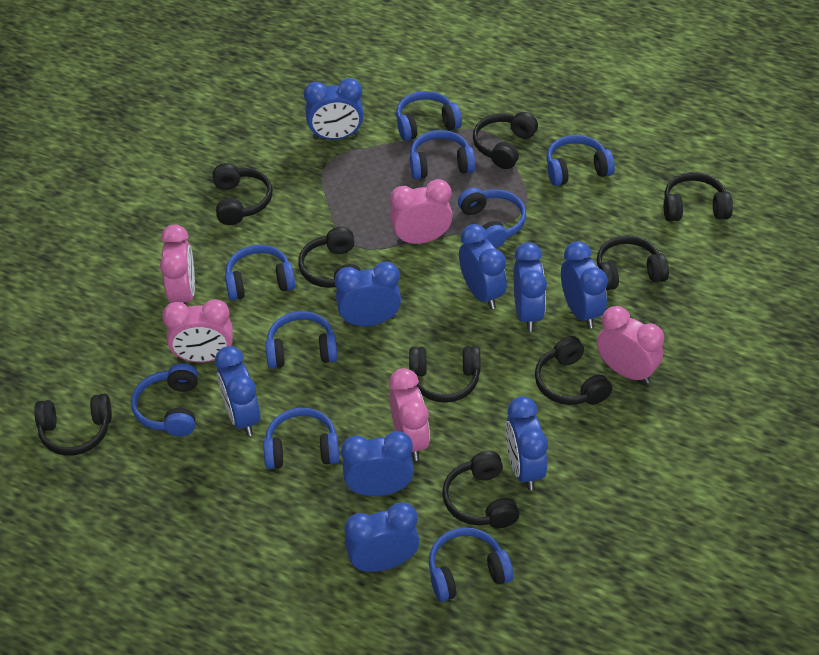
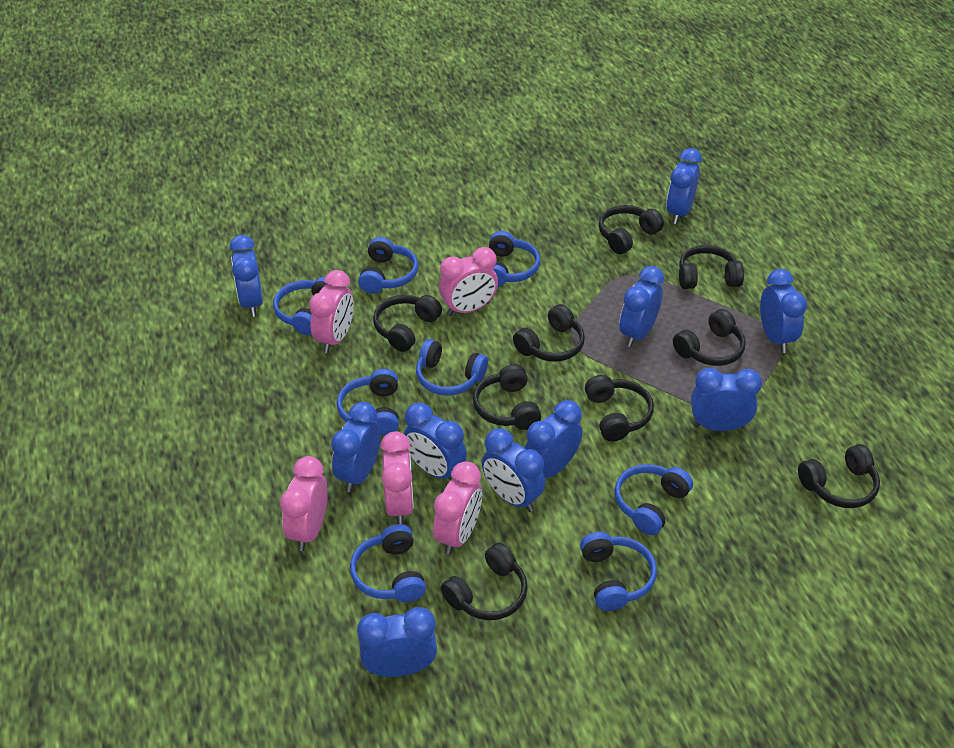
blue clock: [215,346,260,436] [304,78,364,140] [335,262,401,326] [341,431,414,496] [345,502,420,572] [459,224,507,309] [505,396,548,490] [514,242,547,331] [561,241,608,329] = 9 -> [229,235,263,317] [331,402,381,492] [357,607,437,677] [404,403,467,480] [482,429,545,512] [525,400,582,478] [620,266,664,347] [666,148,702,224] [691,368,762,431] [760,269,807,353] = 10
blue headphones: [131,363,198,436] [225,244,295,301] [263,408,339,469] [265,311,338,369] [396,91,462,141] [410,130,475,179] [429,527,513,602] [458,188,526,248] [547,135,615,186] = 9 -> [273,277,327,335] [337,369,399,435] [350,524,426,602] [358,237,418,294] [416,339,488,395] [489,231,540,287] [580,532,657,611] [614,464,693,535] = 8

